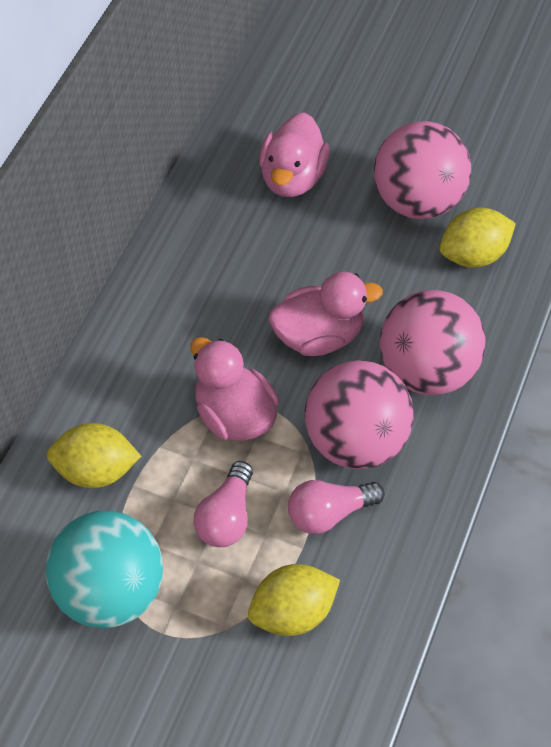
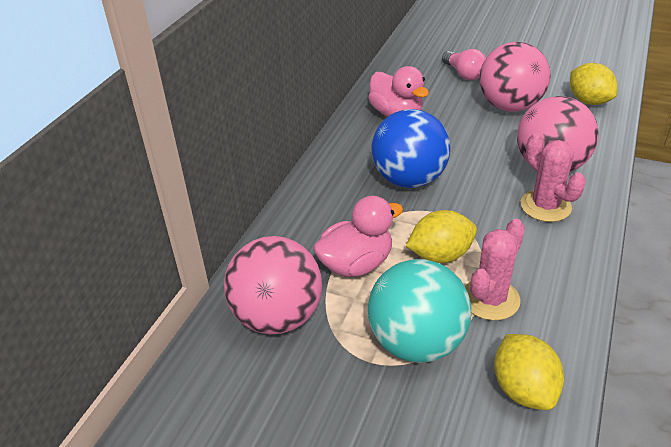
blue ball: none = 0 -> [371,109,450,188] = 1
pink cactus: none = 0 -> [465,219,525,321] [520,133,586,222] = 2
pink duck: [190,337,279,441] [259,112,330,197] [269,272,383,356] = 3 -> [313,196,403,277] [368,66,429,117] = 2
pink light bulb: [194,461,253,547] [288,480,385,534] = 2 -> [442,49,486,80] = 1

